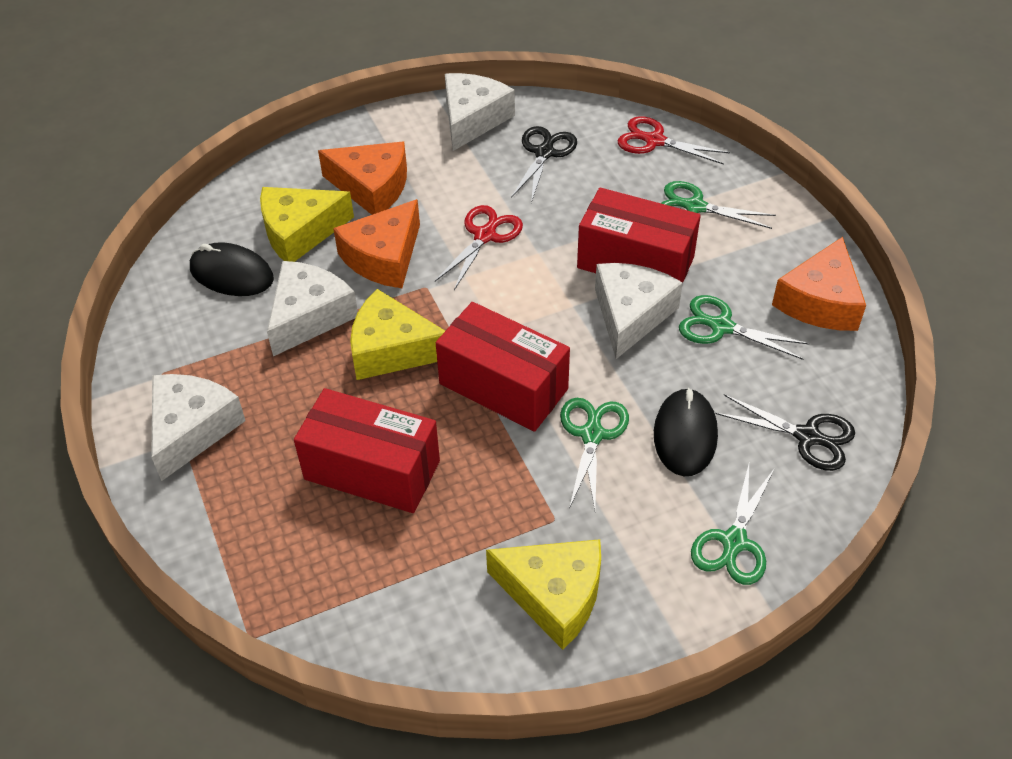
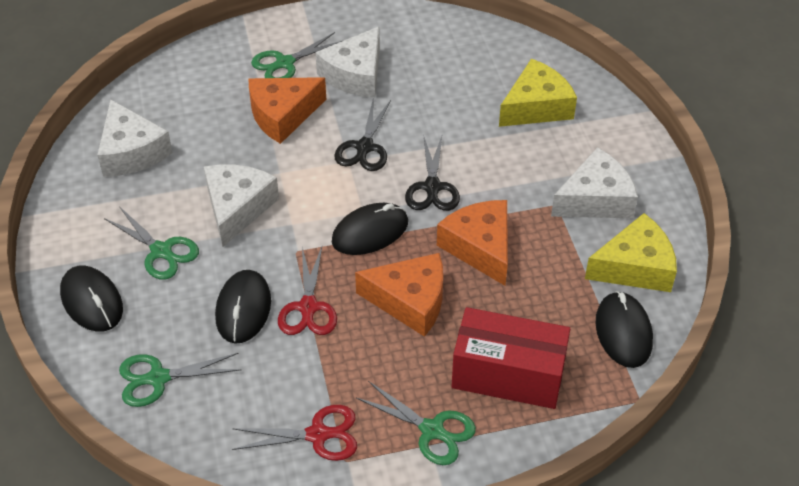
black mouse: [190,242,274,296] [654,388,718,476] = 2 -> [60,266,123,332] [215,270,271,344] [332,203,408,255] [595,291,653,368] = 4
red box: [294,388,440,513] [436,302,570,432] [577,188,701,282] = 3 -> [451,307,570,409] = 1
yellow cheese: [260,187,354,262] [350,289,445,380] [486,539,601,650] = 3 -> [499,58,577,127] [585,213,677,292] = 2

